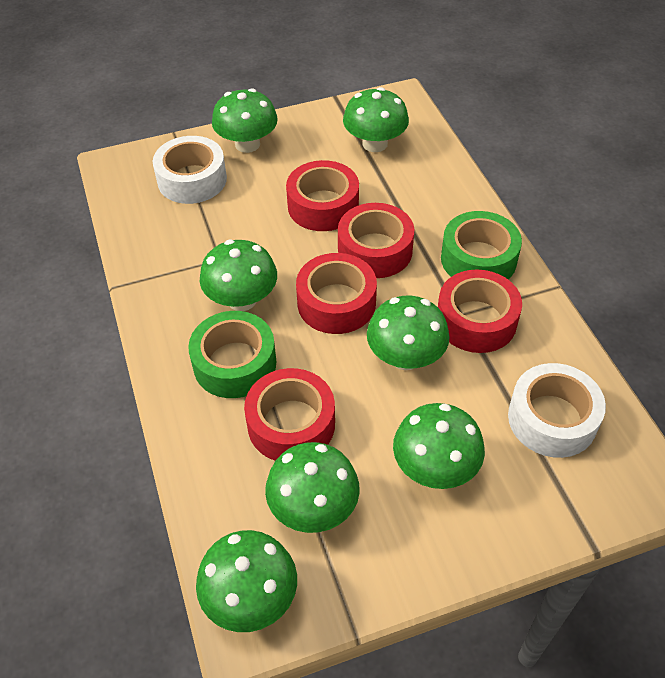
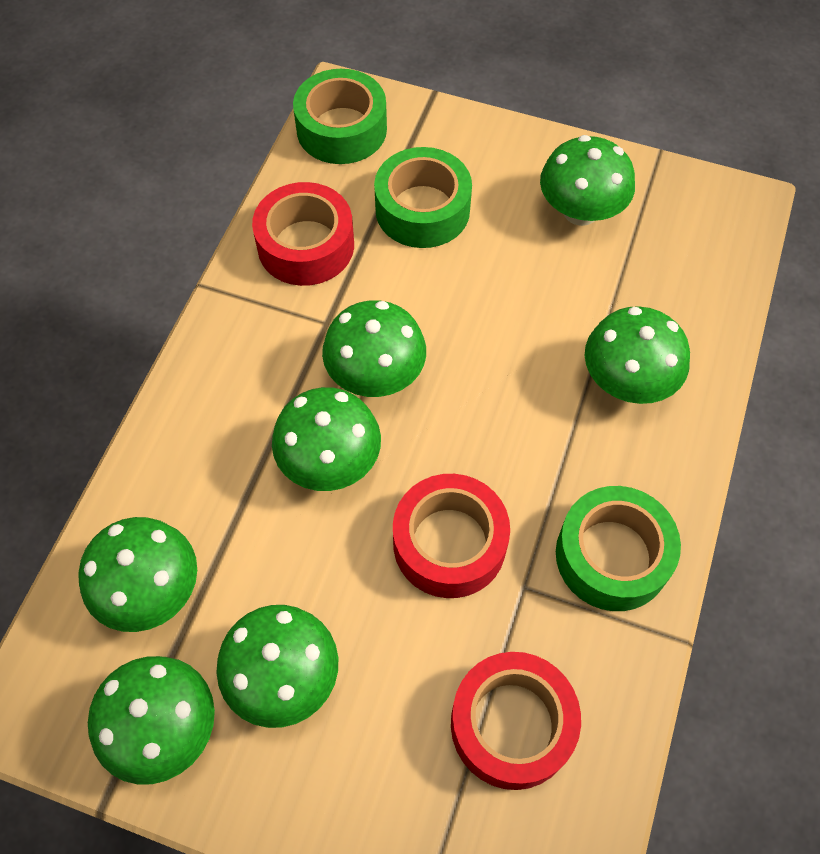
green tape: [188,311,276,398] [441,211,522,279] = 2 -> [293,69,387,164] [374,147,472,248] [556,486,681,611] = 3
red tape: [244,368,335,461] [286,160,359,231] [296,253,377,334] [338,203,414,278] [438,270,522,353] = 5 -> [252,182,354,286] [393,474,510,598] [451,652,581,790] = 3
white tape: [153,136,227,204] [508,363,606,458] = 2 -> none = 0

